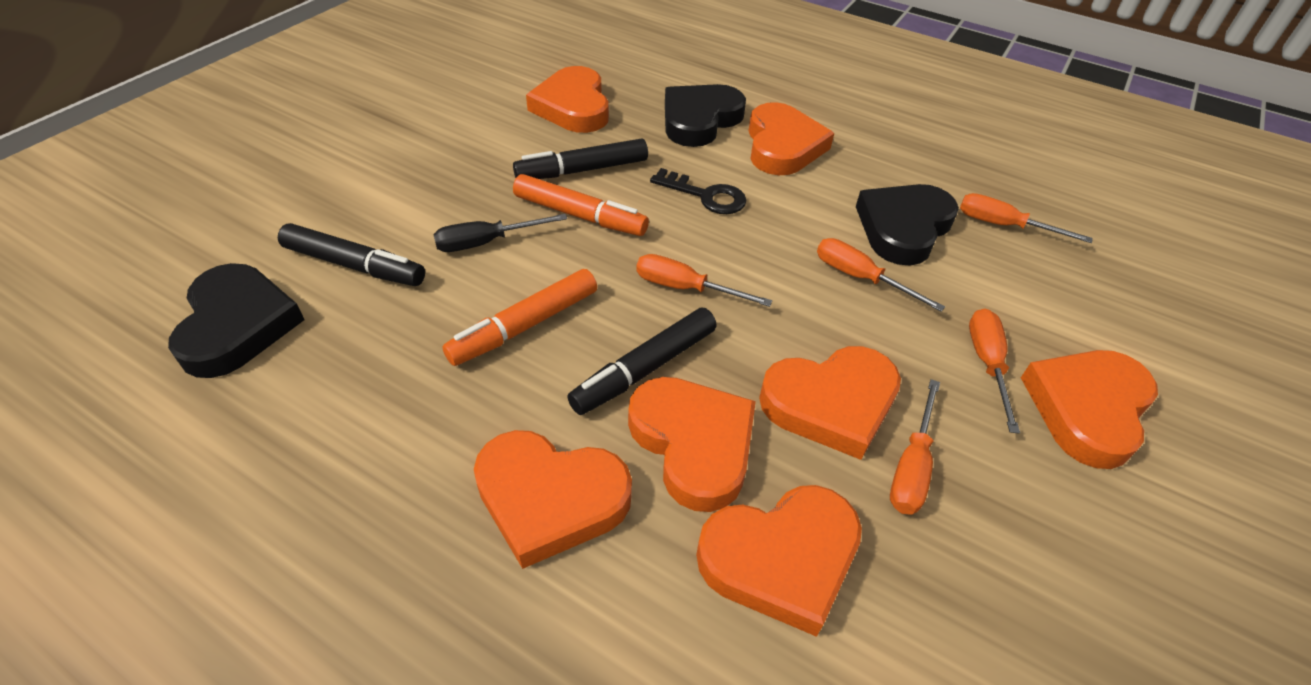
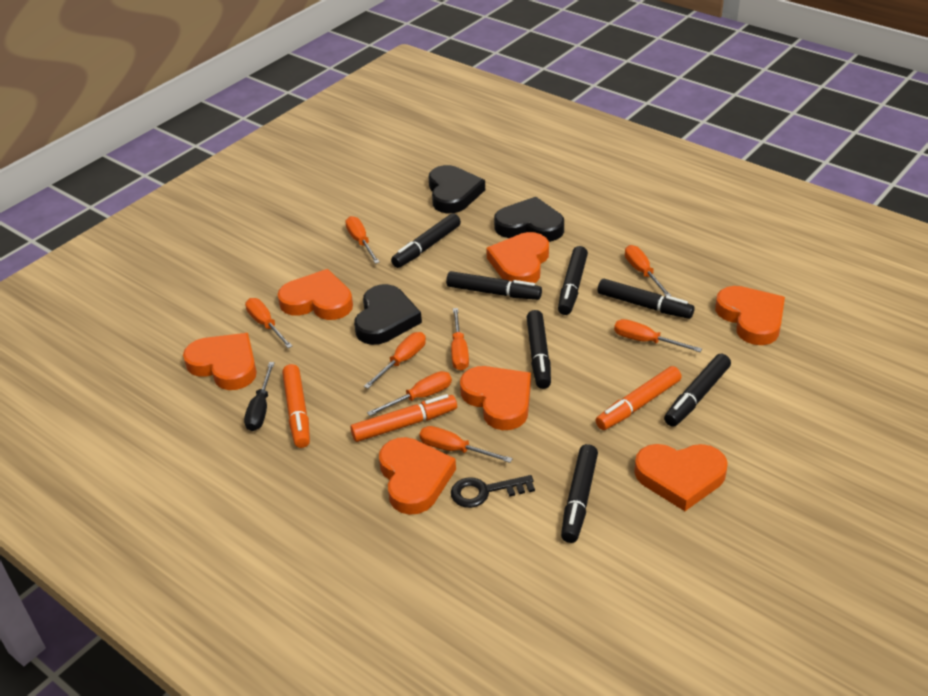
black marker: [278,223,425,286] [513,139,648,179] [567,308,716,415] = 3 -> [391,213,461,268] [446,271,542,300] [527,310,551,389] [558,246,588,315] [561,444,598,543] [598,279,695,319] [664,354,731,427] = 7
orange marker: [442,269,597,366] [513,174,649,236] = 2 -> [282,364,310,448] [350,394,457,442] [596,366,682,430] = 3
orange screwdriver: [636,254,772,307] [817,238,945,312] [890,379,940,515] [960,193,1093,243] [969,308,1020,434] = 5 -> [245,298,292,348] [345,216,380,264] [364,332,426,389] [367,371,452,416] [419,426,513,463] [451,308,469,371] [614,319,702,352] [625,245,671,296] = 8

